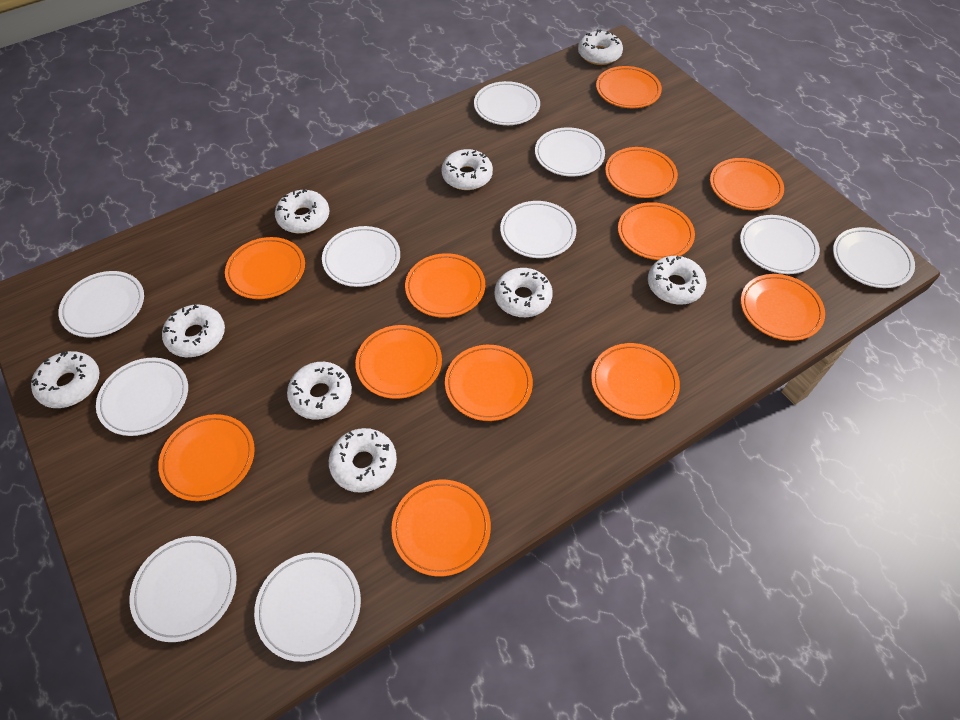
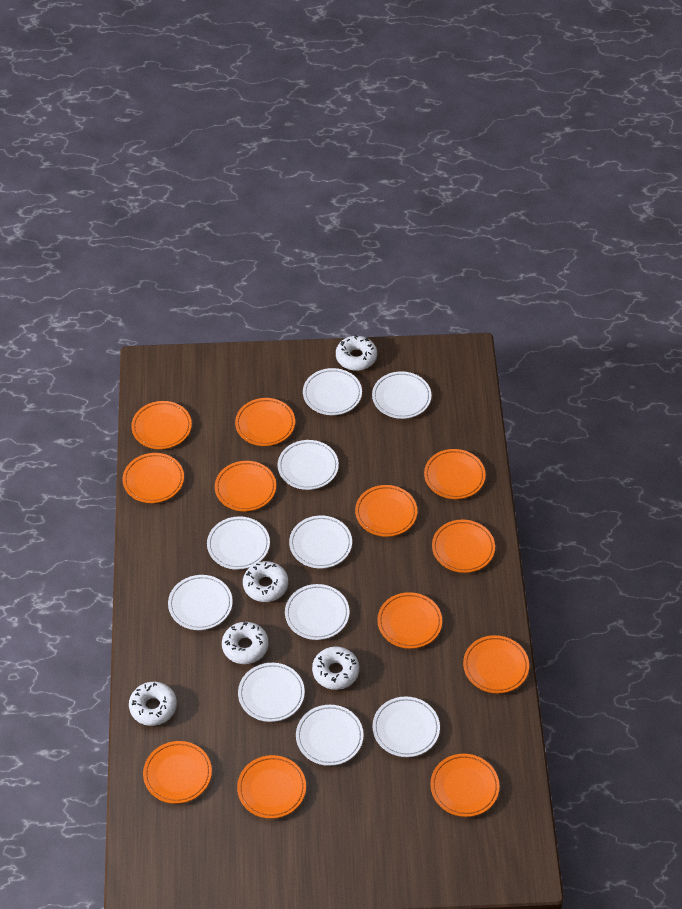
white donut: [31,351,99,408] [162,304,225,357] [275,189,330,234] [287,362,352,420] [329,428,397,493] [441,149,493,190] [495,268,553,317] [578,30,623,65] [648,256,706,305] = 9 -> [129,682,177,726] [222,621,269,664] [243,561,288,602] [312,646,359,690] [336,335,377,371] = 5

